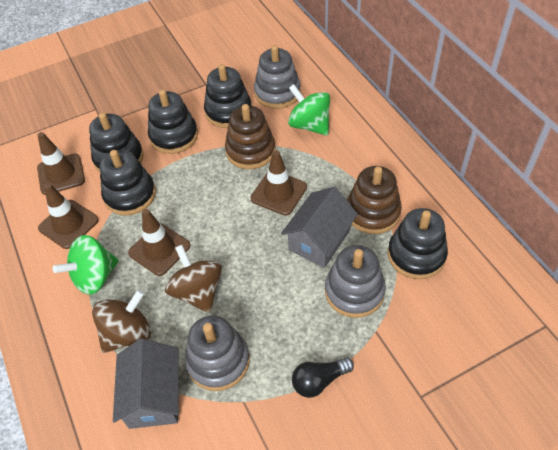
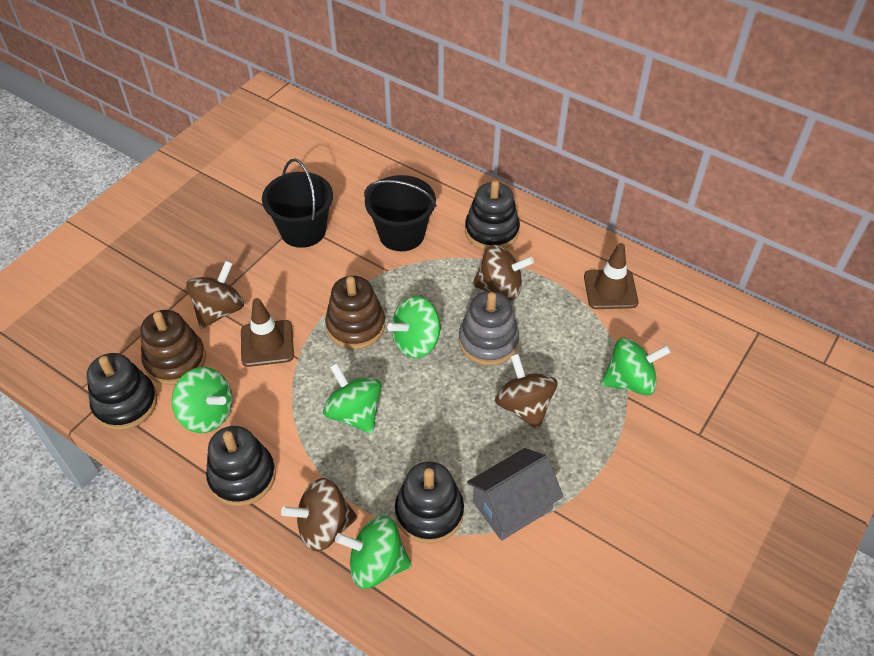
black bucket: none = 0 -> [262,159,333,248] [364,175,437,251] = 2
black light bulb: [292,357,354,398] = 1 -> none = 0
black stacking toy: [89,112,144,172] [100,150,156,216] [148,89,198,154] [204,64,252,128] [388,208,448,279] = 5 -> [87,353,157,430] [206,426,276,506] [395,461,464,544] [465,180,520,250] = 4
brown spinning top: [92,289,151,353] [165,245,222,313] = 2 -> [186,261,244,329] [281,478,357,552] [472,245,534,300] [495,354,558,430] = 4
brown traffic cone: [37,132,85,195] [38,183,99,249] [128,209,190,276] [251,150,307,216] = 4 -> [241,298,294,367] [584,243,638,309] = 2
green spinning top: [53,235,119,295] [288,84,330,135] = 2 -> [172,367,232,433] [323,363,382,434] [335,516,412,589] [387,296,442,358] [601,338,671,395] = 5
grey house: [113,338,179,429] [281,187,358,268] = 2 -> [467,448,564,541] = 1
grey stacking toy: [185,315,250,391] [254,45,301,109] [325,245,386,318] = 3 -> [459,291,519,365] = 1

